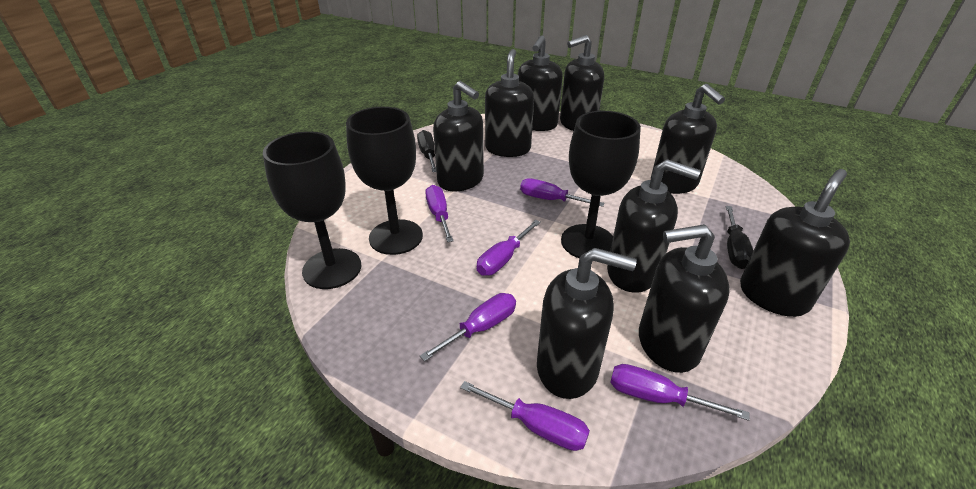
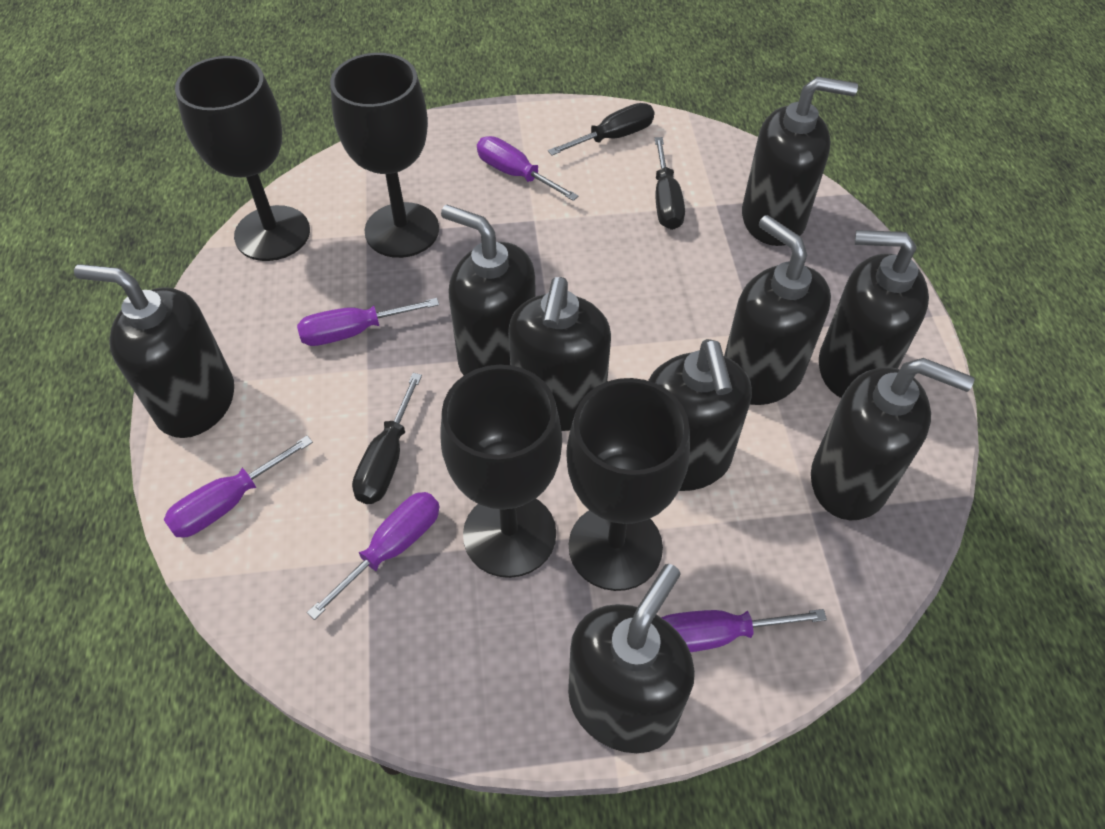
black goblet: [263,131,361,289] [346,107,423,255] [561,111,641,258] = 3 -> [175,56,310,261] [330,53,439,258] [440,365,562,578] [566,378,690,591] = 4
black screwdriver: [417,130,436,172] [725,206,753,269] = 2 -> [352,373,422,504] [548,103,654,155] [654,137,685,230] = 3
purple screwdriver: [420,293,516,361] [425,185,454,242] [460,381,590,451] [477,220,541,276] [520,178,605,207] [610,364,750,421] = 6 -> [164,435,313,538] [297,298,439,346] [307,492,440,620] [477,136,579,201] [662,609,827,652] = 5

